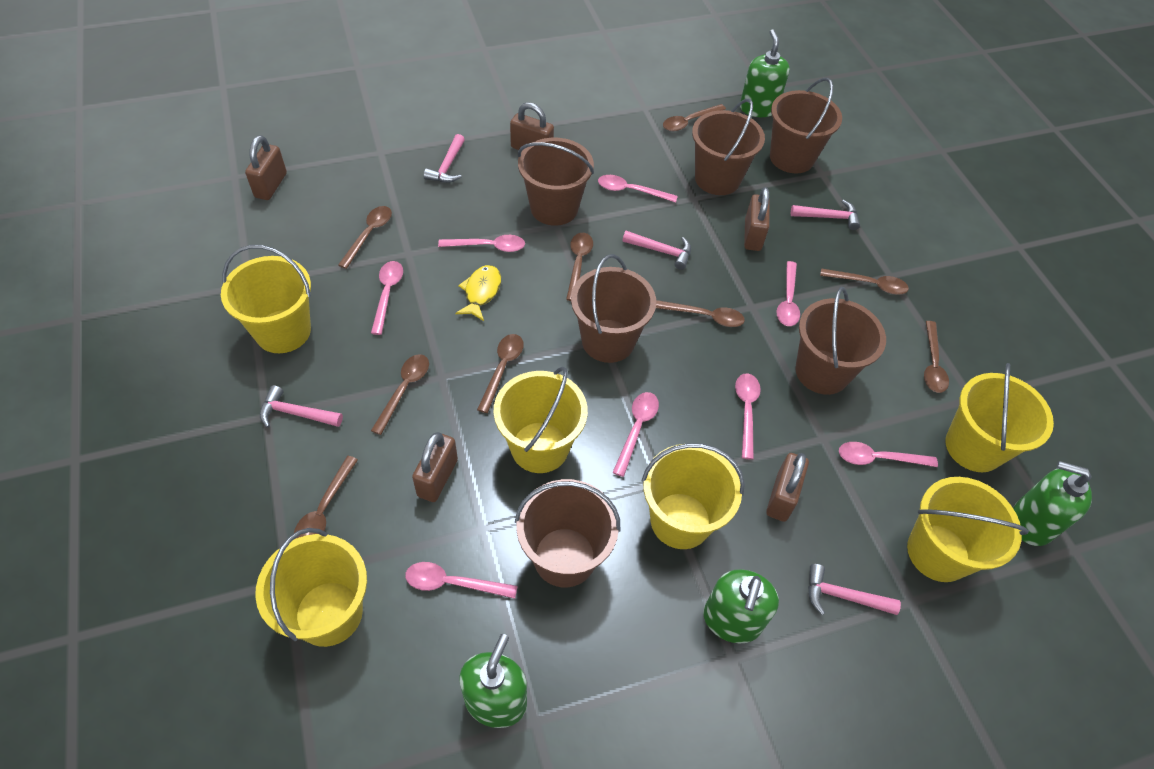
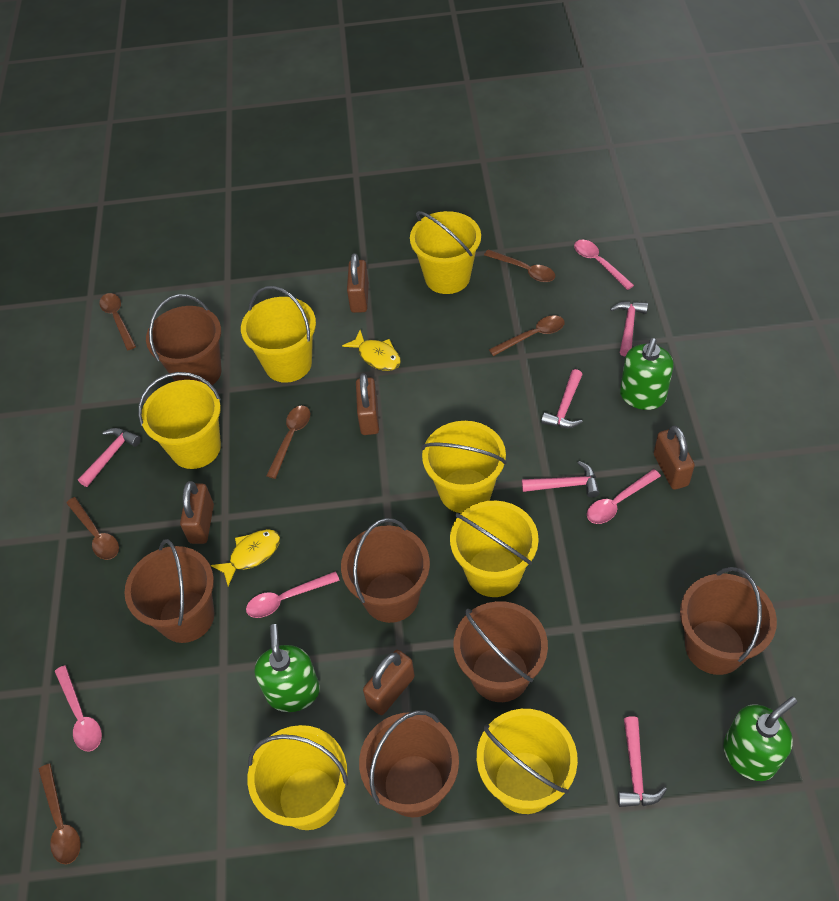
brown spoon: [294,456,358,539] [338,206,392,269] [371,354,429,435] [477,334,524,413] [566,233,593,301] [656,300,745,327] [663,104,726,131] [820,268,909,295] [924,321,949,393] = 9 -> [38,763,81,864] [66,497,119,560] [99,293,136,350] [266,406,310,479] [484,249,555,282] [489,315,565,356] = 6
green soap dispenser: [459,634,527,728] [703,569,779,643] [740,29,790,117] [1013,461,1092,546] = 4 -> [255,624,320,712] [620,338,674,410] [723,697,797,781] = 3
pink spoon: [371,261,403,335] [405,562,518,599] [438,235,525,252] [598,175,678,203] [612,392,659,477] [735,373,761,459] [776,261,800,326] [839,442,938,467] = 8 -> [55,665,102,751] [246,571,340,618] [574,240,634,290] [587,469,661,524] = 4
yellow bucket: [221,245,311,353] [255,528,367,647] [494,366,588,473] [641,443,745,549] [907,477,1029,582] [946,363,1054,472] = 6 -> [138,372,221,469] [241,286,316,383] [248,725,348,830] [410,211,481,294] [421,421,507,513] [450,501,539,597] [477,709,578,814] = 7
yellow fish: [455,265,501,321] = 1 -> [211,529,280,586] [342,330,401,371] = 2

